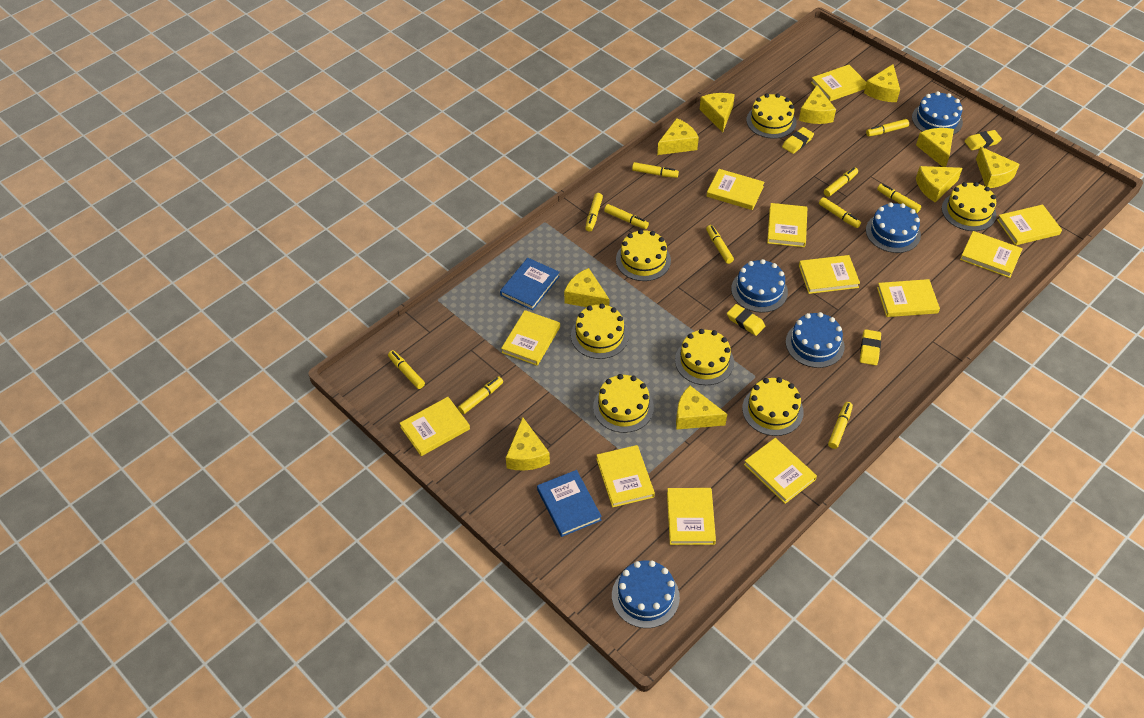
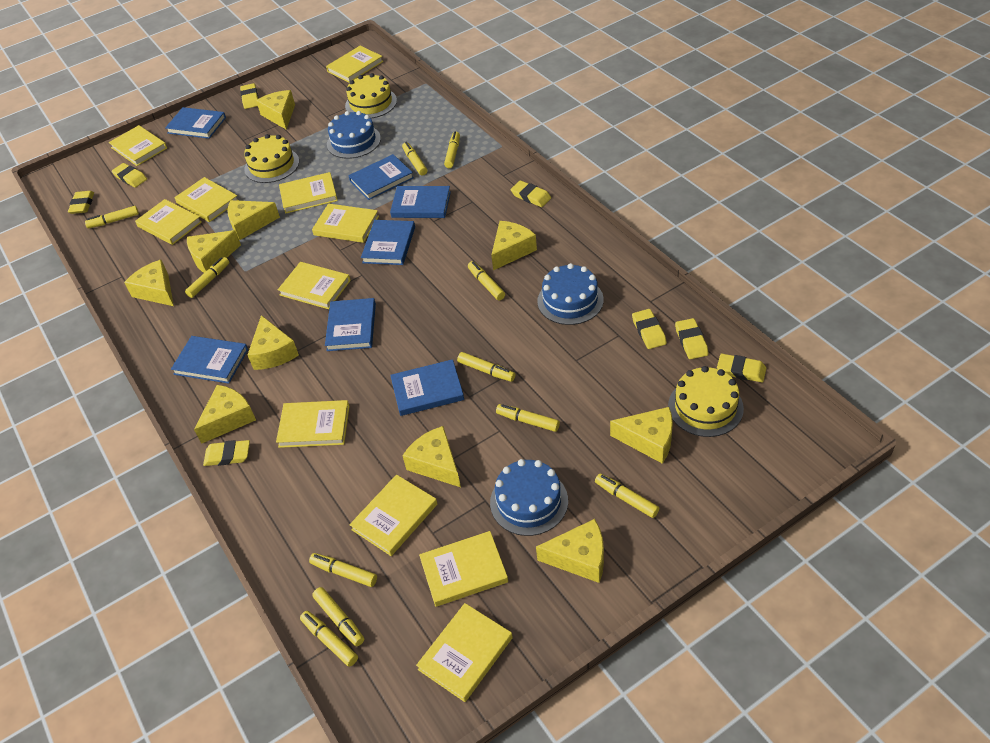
blue book: [500,258,560,311] [537,470,602,537] = 2 -> [165,107,226,139] [171,336,248,384] [325,298,376,351] [348,154,414,200] [361,220,415,265] [390,186,451,218] [390,359,464,416] = 7
blue cake: [612,561,680,628] [731,259,788,313] [786,312,845,368] [866,202,921,253] [912,91,963,135] = 5 -> [327,111,381,159] [490,459,568,536] [537,263,604,325] = 3
yellow book: [399,397,470,456] [501,310,560,366] [596,445,655,507] [667,488,716,545] [707,169,764,210] [744,438,817,504] [767,203,807,247] [799,255,860,294] [811,65,866,101] [877,279,940,317] [960,231,1023,278] [997,204,1062,245] = 12 -> [109,125,167,166] [135,199,202,245] [174,177,239,222] [276,400,350,448] [278,262,351,309] [279,172,338,214] [312,203,379,243] [326,46,383,82] [349,474,437,556] [416,603,513,702] [419,531,508,607] = 11
yellow cake: [571,304,629,359] [593,374,654,433] [616,229,671,281] [675,329,734,385] [742,377,804,436] [746,93,796,139] [942,182,996,231] = 7 -> [244,134,299,183] [345,73,397,118] [668,366,744,437] = 3
yellow eraser: [727,304,765,336] [782,127,814,154] [860,329,881,365] [964,130,1002,150] = 4 -> [68,191,94,214] [112,163,147,187] [203,440,250,466] [240,83,259,109] [511,180,551,207] [632,309,667,349] [675,318,709,359] [717,354,766,382] = 8

